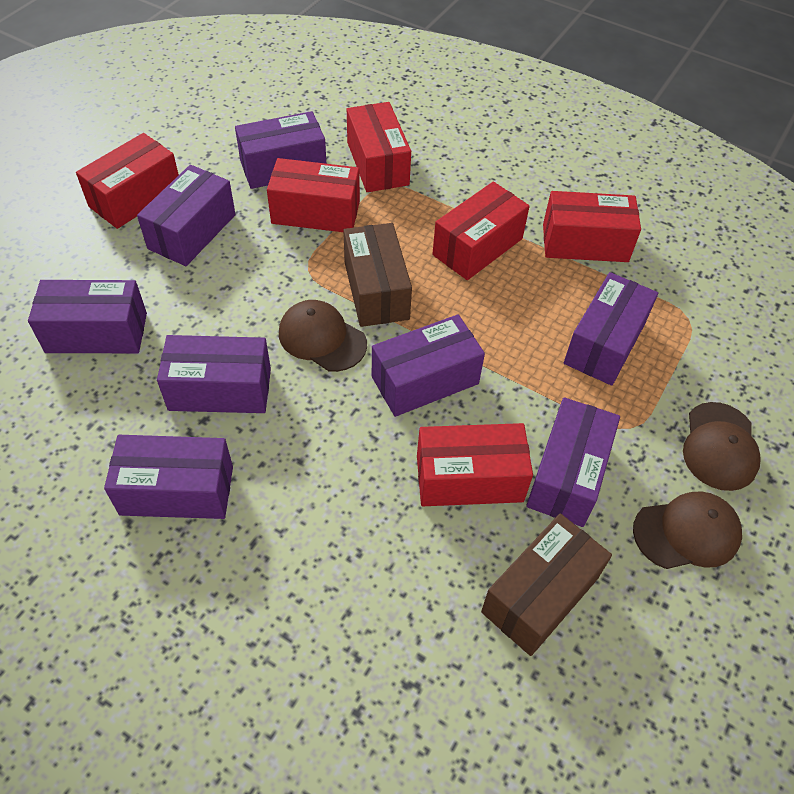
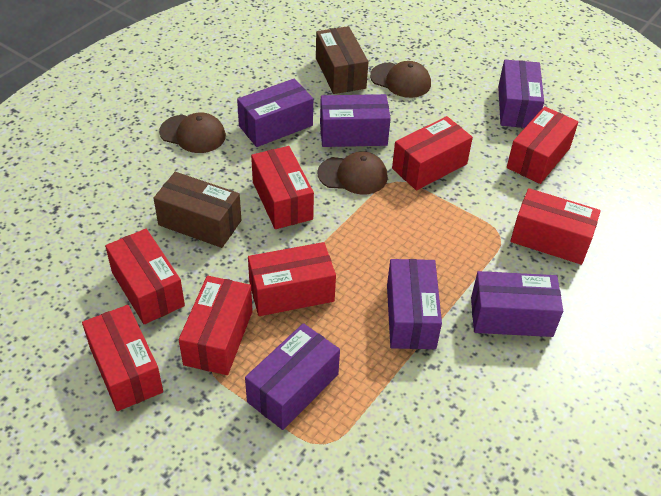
purple box: [28,280,147,353] [104,435,233,519] [137,165,236,266] [157,335,271,413] [235,111,326,189] [372,314,485,417] [526,397,620,527] [564,272,658,386] = 8 -> [237,78,313,147] [245,323,340,430] [320,94,391,147] [387,259,442,349] [471,271,563,337] [498,60,544,128] = 6
red box: [76,133,179,229] [267,158,360,232] [347,102,411,192] [417,423,533,506] [432,181,530,280] [543,191,641,262] = 6 -> [82,305,163,411] [105,229,185,324] [179,276,253,375] [248,242,336,316] [251,146,314,229] [392,116,473,190] [507,106,578,184] [510,188,601,265] = 8

